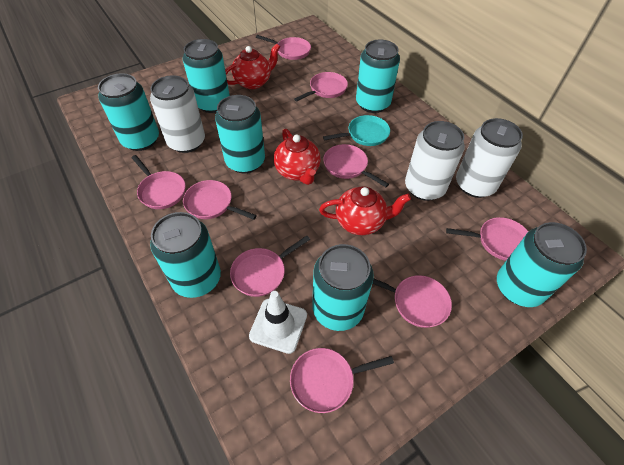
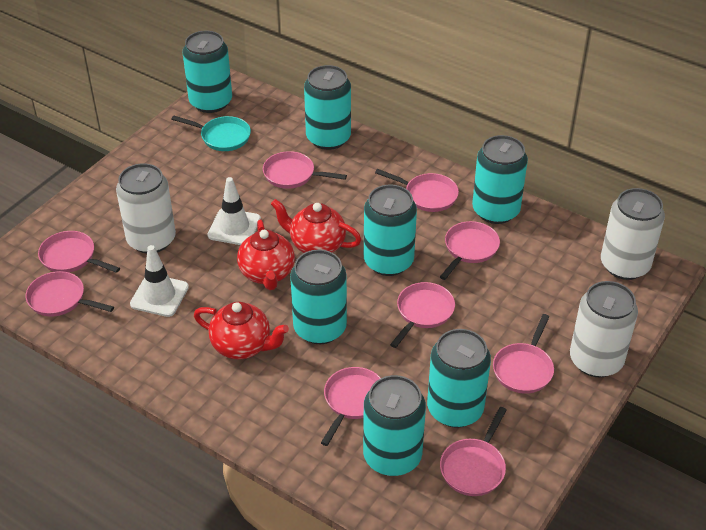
white traffic cone: [249,291,307,354] = 1 -> [130,245,189,317] [207,177,261,245] = 2

